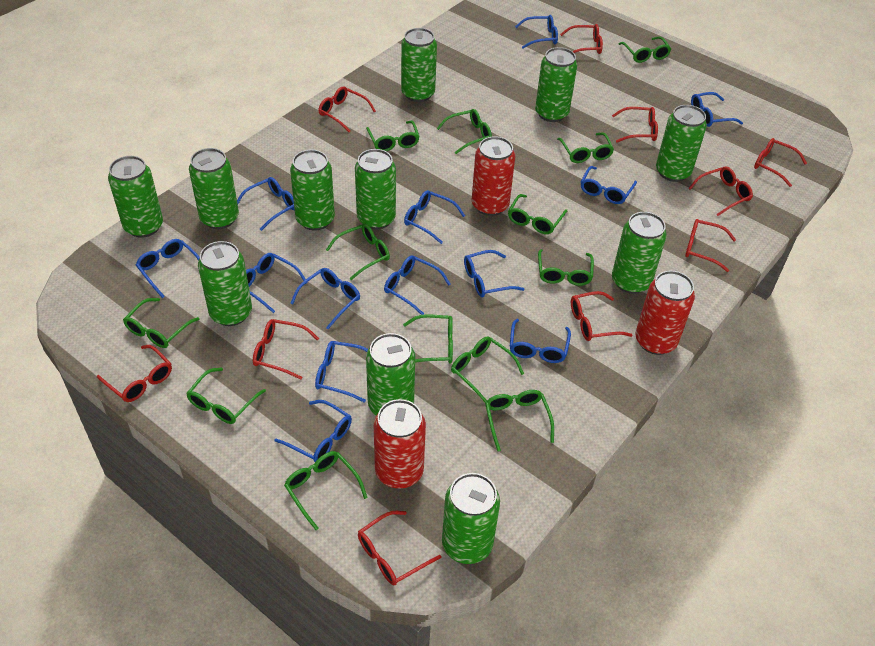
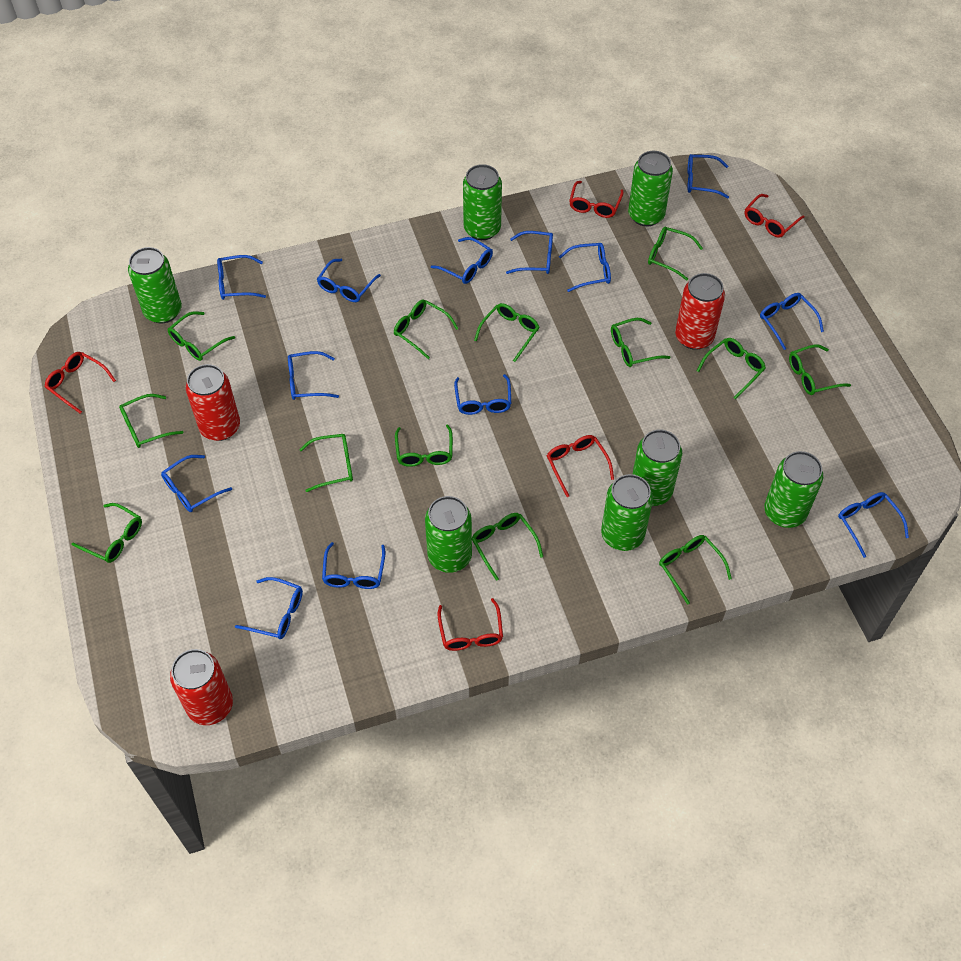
green can: [108,156,163,238] [189,148,239,229] [198,241,252,326] [290,150,335,231] [355,149,396,229] [366,333,415,415] [401,28,437,102] [442,473,500,564] [535,47,577,122] [612,212,667,294] [656,105,707,182] = 11 -> [128,247,182,324] [425,496,472,573] [463,164,502,240] [601,474,653,551] [628,151,673,226] [633,429,682,506] [764,451,823,528] = 7
red glasses: [97,345,172,402] [253,319,319,380] [319,86,376,132] [358,511,441,585] [560,24,603,54] [571,291,632,341] [612,107,658,143] [685,219,736,272] [688,166,753,216] [754,138,807,187] = 10 -> [45,352,116,414] [437,598,503,651] [546,435,614,497] [569,181,624,218] [745,194,804,238] = 5

